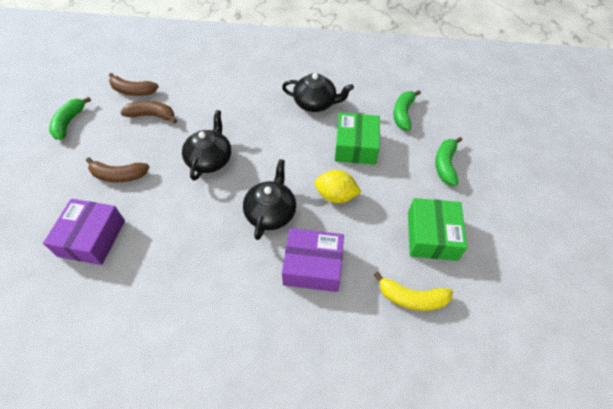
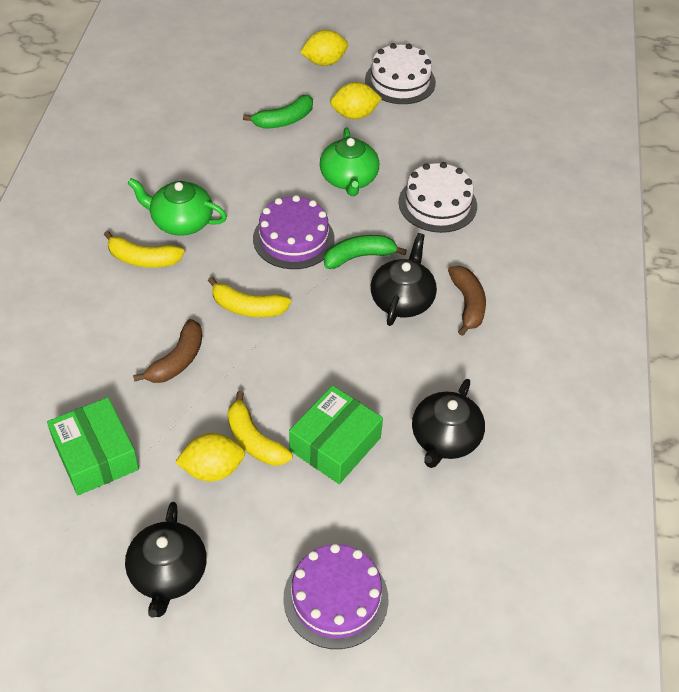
brown banana: [86,157,149,182] [109,73,159,96] [120,101,177,124] = 3 -> [133,319,202,383] [448,266,486,336] = 2
green banana: [49,97,91,140] [394,90,421,130] [435,137,462,186] = 3 -> [243,95,313,129] [324,235,407,269] = 2
green teapot: none = 0 -> [127,178,227,236] [320,128,379,196] = 2
purple box: [43,199,125,265] [282,228,344,292] = 2 -> none = 0
purple cake: none = 0 -> [253,195,335,269] [283,544,388,649] = 2
white cake: none = 0 -> [365,43,436,104] [399,162,477,233] = 2
yellow banana: [374,272,453,311] = 1 -> [104,231,185,268] [208,277,291,317] [227,391,293,466] = 3
yellow lemon: [315,170,361,203] = 1 -> [175,433,245,481] [300,30,348,66] [330,82,382,119] = 3

